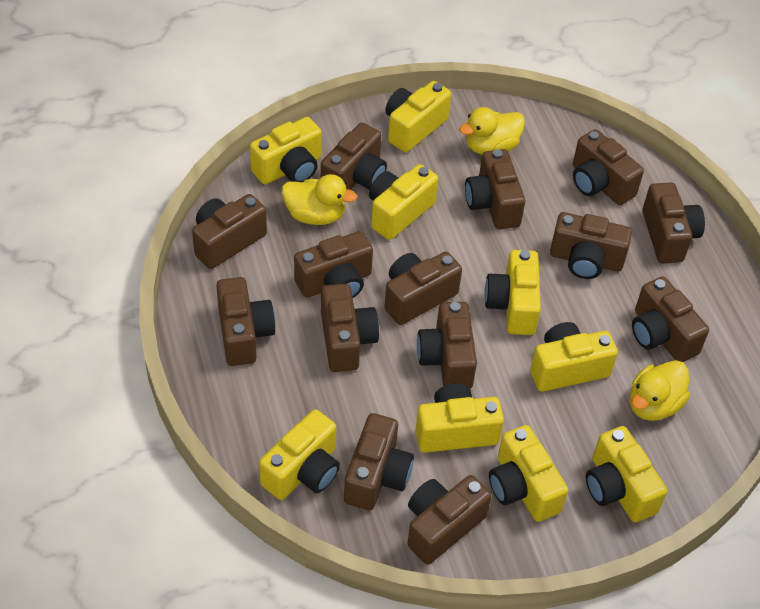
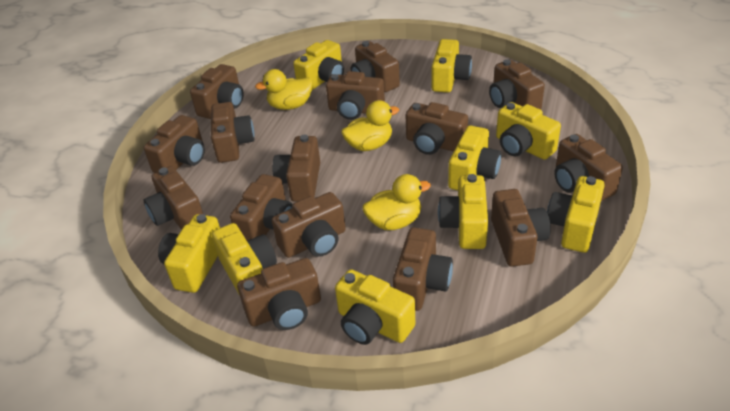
brown camera: [192,194,267,269] [216,277,276,366] [294,231,373,298] [321,123,387,190] [321,284,379,372] [344,413,414,510] [385,252,462,325] [407,475,492,564] [417,302,477,389] [465,149,525,229] [550,212,632,279] [573,129,644,205] [632,277,709,362] [642,183,705,264] = 14 -> [144,115,205,173] [144,166,203,230] [190,64,244,119] [211,102,254,163] [230,174,293,241] [237,258,321,330] [272,134,320,202] [272,192,346,258] [326,71,385,120] [351,41,400,92] [393,227,453,311] [406,102,468,155] [489,59,545,110] [491,189,551,267] [554,134,623,201] = 15

